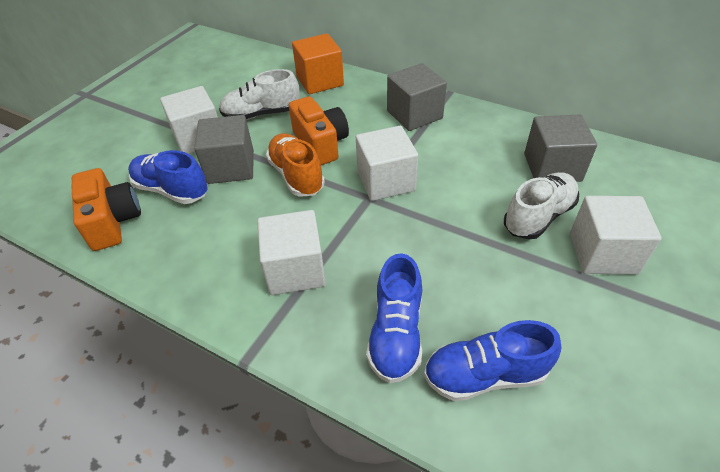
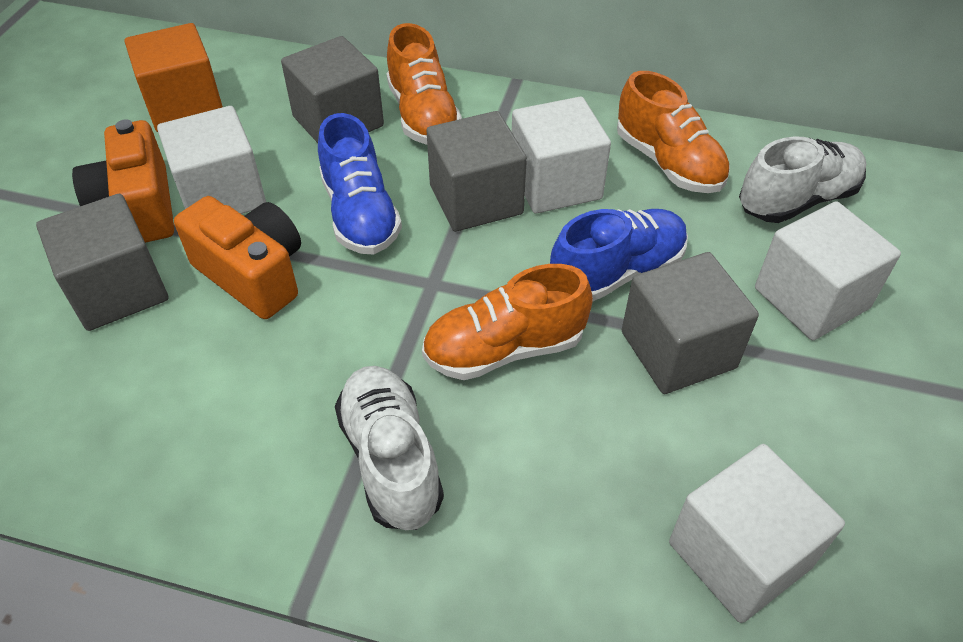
blue shoe: [128,150,208,204] [366,253,422,383] [424,320,561,401] = 3 -> [318,113,402,255] [550,209,688,302] = 2
grey cube: [194,115,254,184] [387,63,447,131] [524,115,597,182] = 3 -> [36,194,168,331] [281,36,384,143] [426,111,527,232] [622,252,759,394] = 4
orange shoe: [266,133,325,197] = 1 -> [386,23,462,145] [422,264,593,380] [617,71,730,193] = 3

